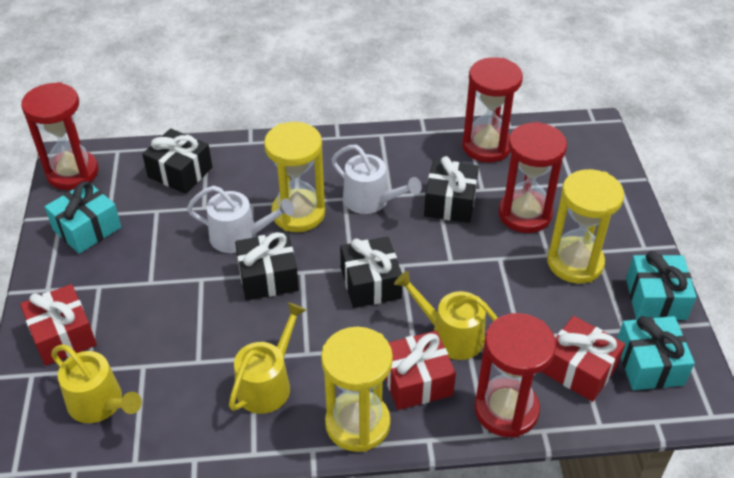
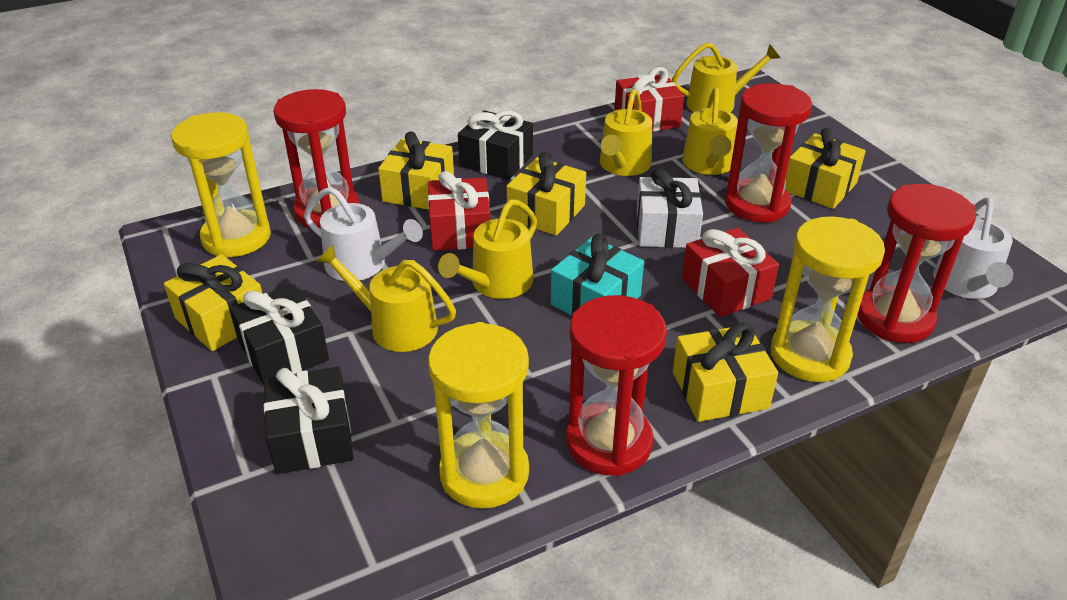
black gift: [142,128,212,194] [235,232,299,300] [340,237,402,308] [424,156,479,223] = 4 -> [230,284,329,385] [264,367,354,474] [458,110,533,180] = 3
turquoise gift: [45,181,121,254] [617,316,695,390] [626,251,696,320] = 3 -> [551,234,644,315] = 1
white gift: none = 0 -> [637,168,703,248] = 1
yellow gift: none = 0 -> [164,254,263,351] [378,131,454,210] [507,152,586,236] [673,323,778,422] [785,128,866,209] = 5
yellow watering can: [51,344,142,423] [229,302,306,414] [394,271,497,360] = 3 -> [316,244,456,352] [438,199,537,299] [600,89,652,176] [672,43,780,112] [682,88,738,175] = 5

